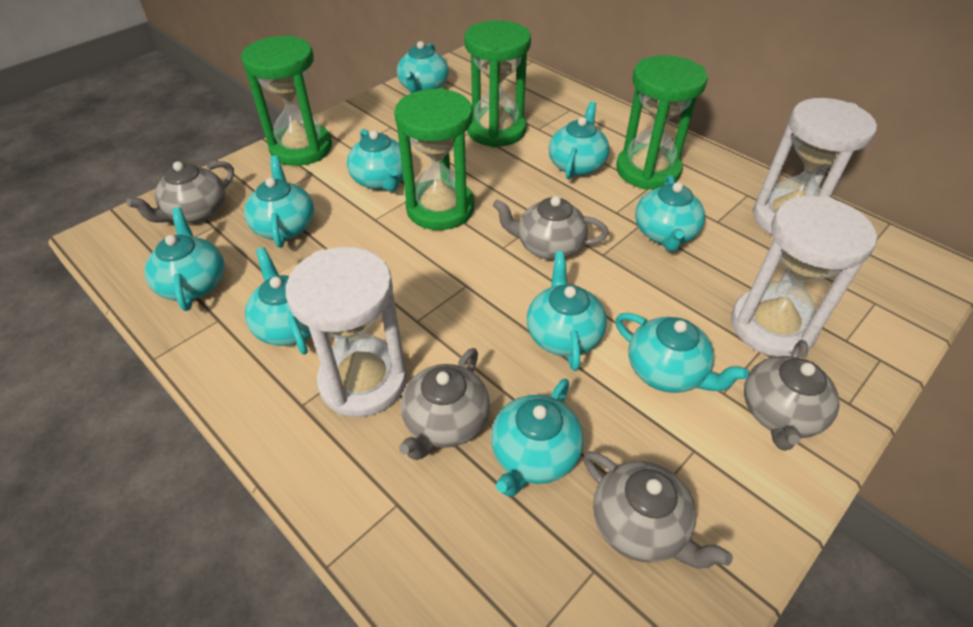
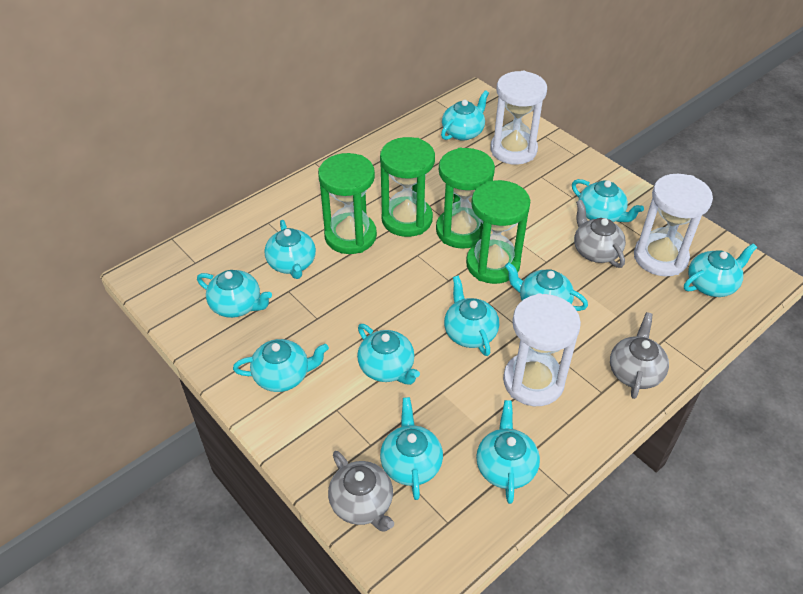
grey teapot: [127,161,234,223] [399,348,490,460] [493,196,609,260] [584,451,733,569] [744,340,840,451] = 5 -> [328,451,394,532] [574,200,626,268] [610,312,669,399] = 3
turquoise teapot: [145,207,225,311] [244,156,314,248] [245,247,311,355] [347,129,403,191] [397,41,449,93] [491,379,584,497] [527,251,607,371] [549,102,610,179] [615,313,749,393] [635,175,705,251] = 10 -> [197,270,272,318] [233,339,329,392] [264,220,316,279] [357,324,420,385] [380,397,443,500] [441,90,489,141] [444,276,499,356] [476,400,540,504] [505,262,588,311] [572,179,644,222] [684,243,757,297] = 11

